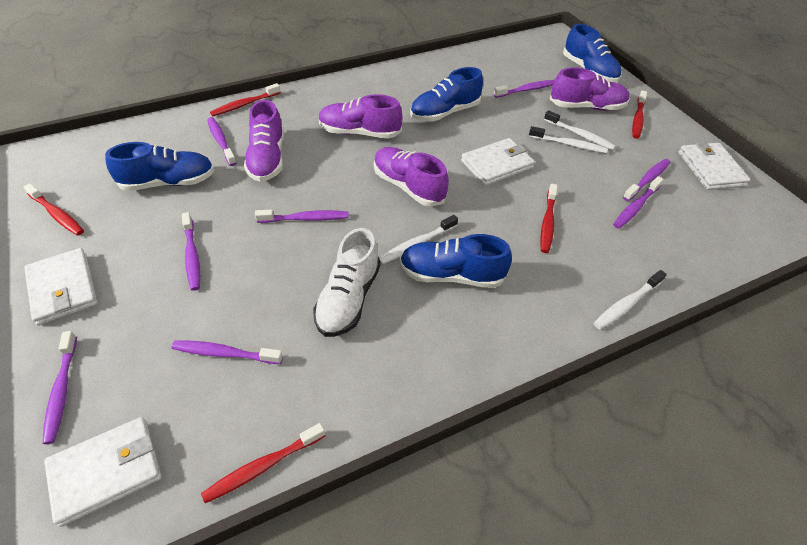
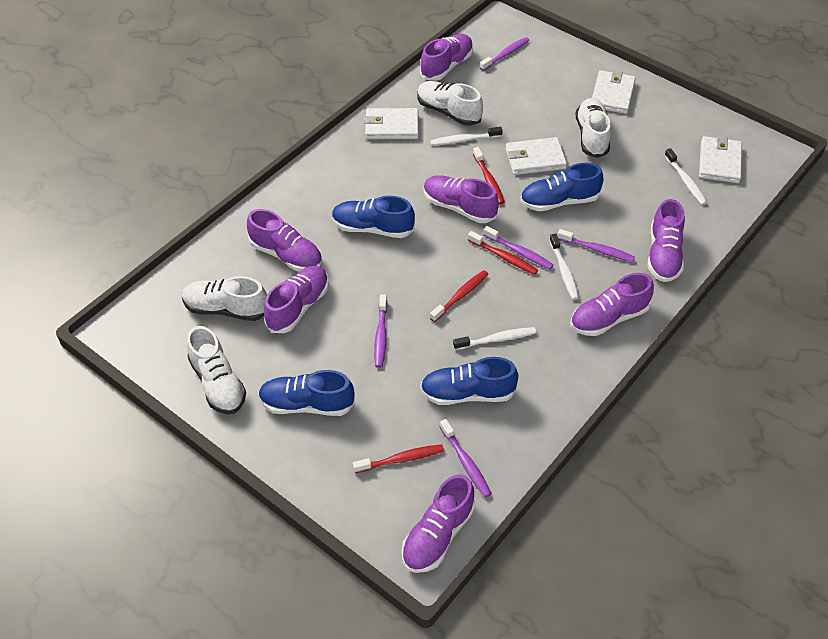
purple shoe: [244,100,284,182] [318,94,402,139] [374,147,449,207] [550,67,630,111] = 4 -> [247,209,322,271] [264,266,329,333] [402,474,475,573] [420,34,473,81] [424,175,499,223] [570,273,654,336] [647,199,685,282] = 7
purple toothbrush: [42,331,77,444] [172,340,283,364] [182,212,200,291] [207,117,236,166] [255,210,349,223] [494,80,554,98] [613,176,664,229] [623,159,671,201] = 8 -> [374,294,387,368] [440,419,492,498] [480,37,529,71] [483,226,553,269] [558,229,635,262] = 5
red toothbrush: [23,183,84,236] [201,423,325,503] [210,83,281,116] [540,184,558,253] [632,90,647,139] = 5 -> [353,444,444,473] [430,270,488,322] [468,231,538,275] [473,147,505,204] = 4
white shoe: [313,228,380,337] = 1 -> [182,276,267,321] [187,326,246,414] [417,81,483,126] [575,98,611,158] = 4

